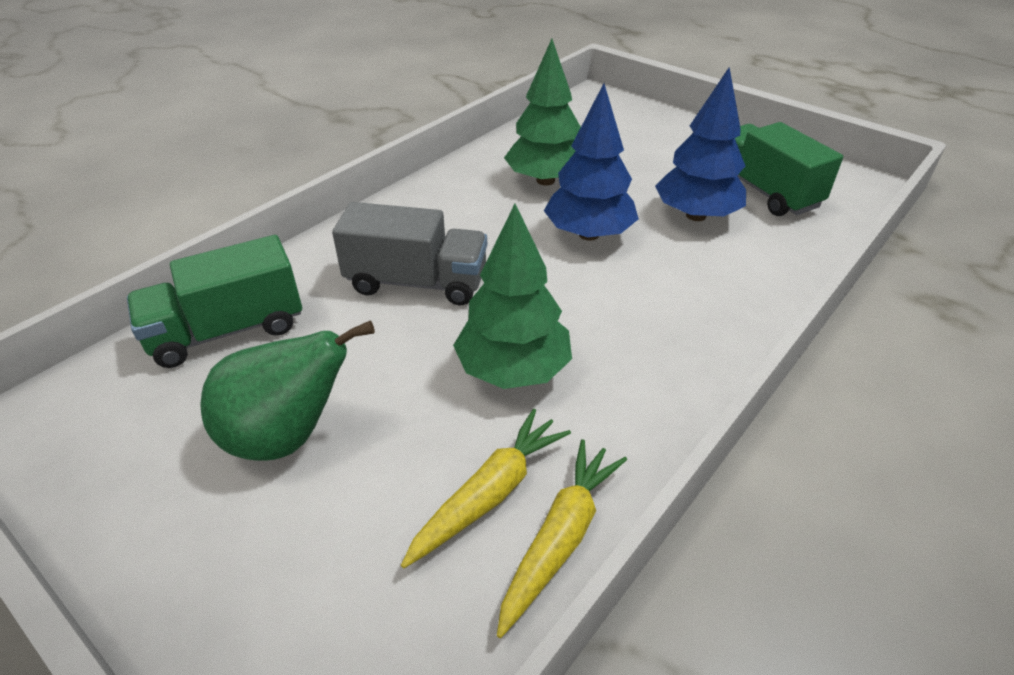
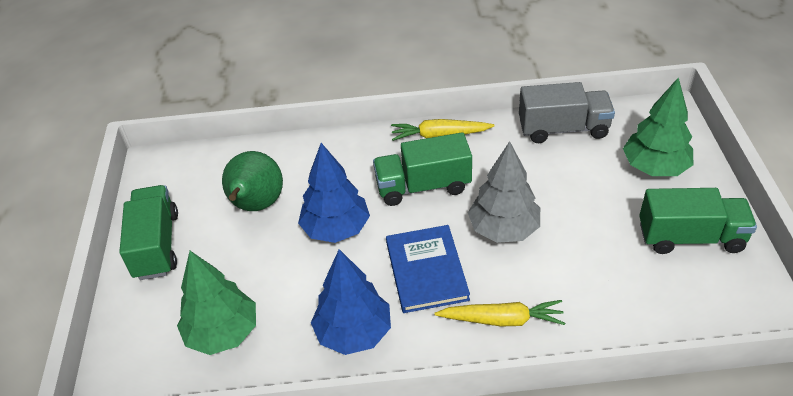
blue book: none = 0 -> [386,225,470,313] = 1
green truck: [127,235,302,368] [735,122,843,216] = 2 -> [119,185,178,280] [373,133,472,206] [639,188,757,254] = 3
grey tree: none = 0 -> [468,141,540,243] = 1

